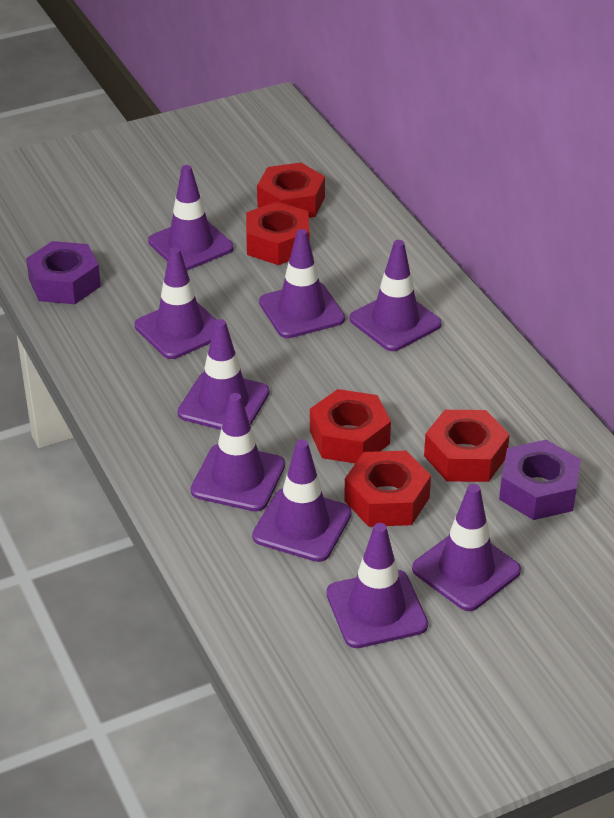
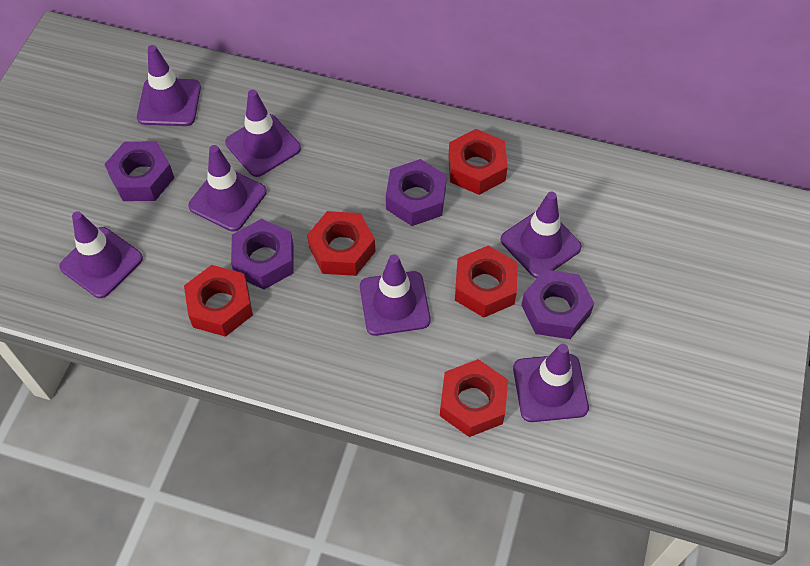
purple nut: [26,241,101,304] [499,440,581,520] = 2 -> [104,141,174,201] [231,219,294,289] [386,159,447,226] [521,270,594,339] = 4
purple traffic cone: [135,247,216,359] [148,165,234,270] [178,319,269,430] [191,393,285,512] [252,440,352,562] [259,229,345,338] [326,523,428,648] [350,240,442,351] [412,484,521,611] = 9 -> [59,211,143,298] [137,45,201,126] [188,145,267,232] [225,89,301,177] [360,254,431,336] [501,192,582,278] [513,344,589,422] = 7

